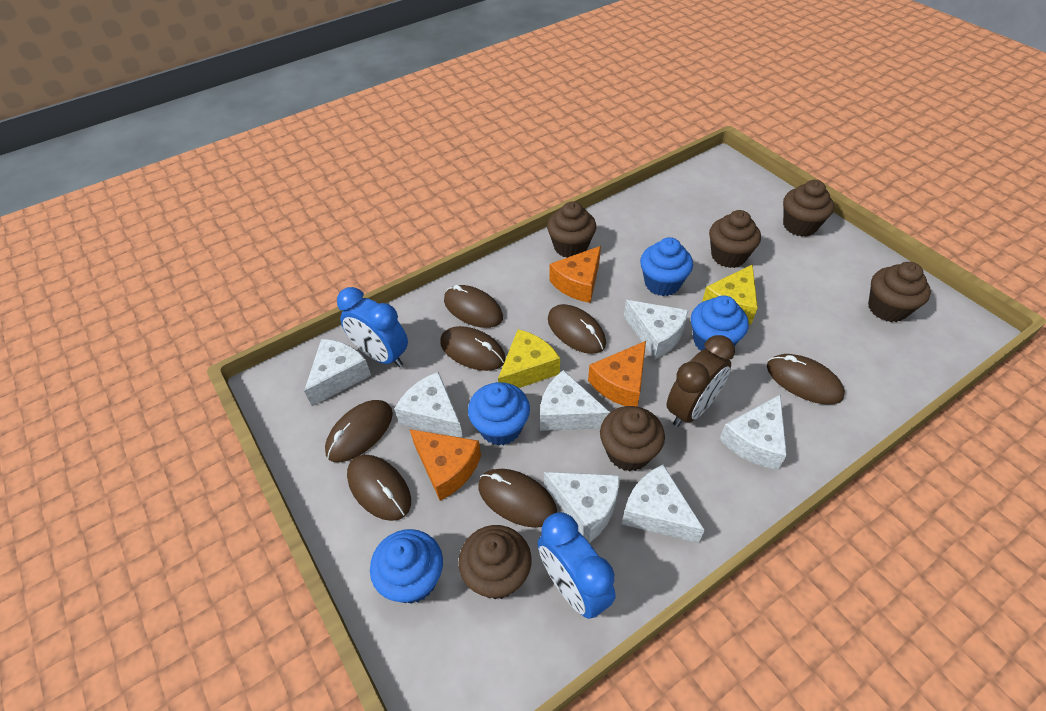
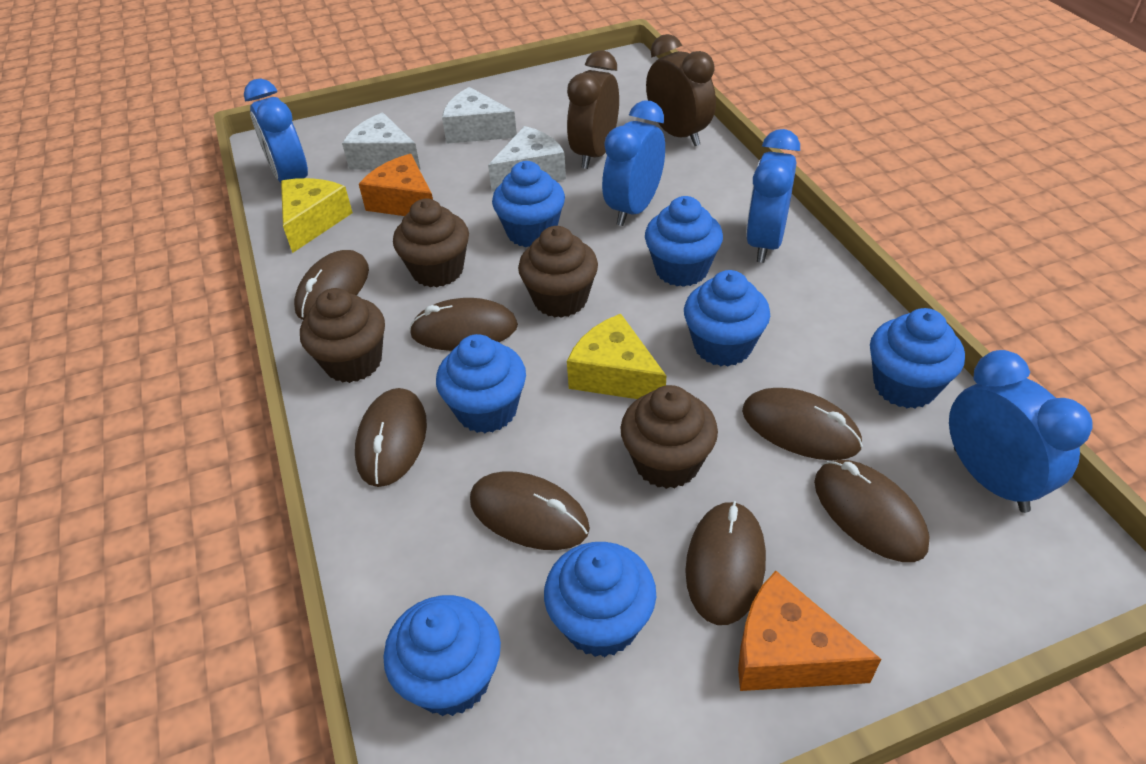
blue clock: [337,287,408,367] [538,512,616,619] = 2 -> [244,79,308,183] [602,101,665,226] [746,129,800,263] [949,350,1092,513] = 4
blue cupcake: [370,529,443,604] [468,382,530,446] [640,237,693,296] [691,296,749,351] = 4 -> [383,595,501,716] [436,334,526,433] [492,161,565,247] [544,542,656,657] [645,196,723,287] [684,270,770,366] [870,308,965,408] = 7
brown clock: [666,335,735,427] = 1 -> [567,50,619,169] [646,34,716,146] = 2
brown cupcake: [458,525,532,599] [547,201,596,258] [600,406,665,471] [709,210,761,268] [783,180,834,237] [868,262,931,322] = 6 -> [300,288,385,383] [393,199,469,287] [518,226,598,318] [620,385,718,489] = 4
orange cheese: [409,429,481,501] [550,246,601,303] [588,341,646,407] = 3 -> [359,154,433,216] [738,571,881,691] = 2
white cheese: [304,339,371,406] [394,372,463,438] [540,370,610,431] [544,472,620,543] [622,464,705,543] [624,300,689,359] [719,394,787,470] = 7 -> [342,113,421,170] [442,87,517,144] [488,126,566,192] = 3

